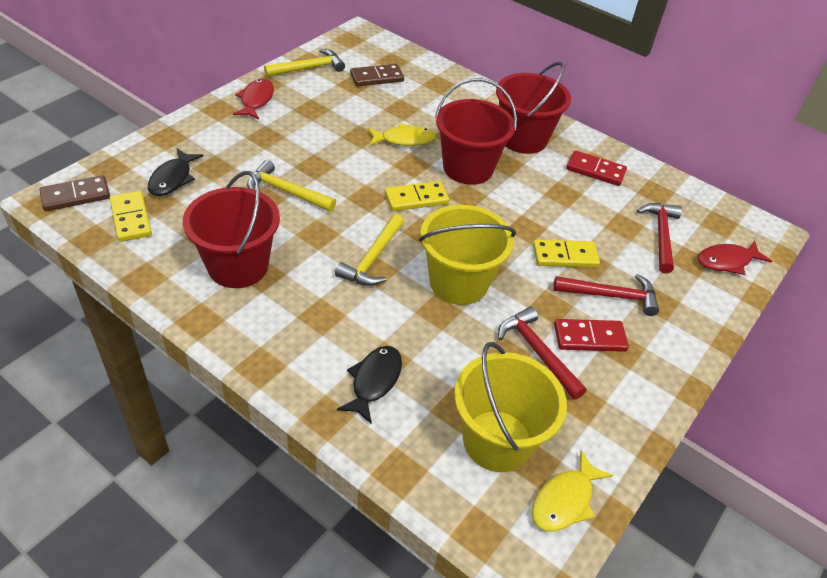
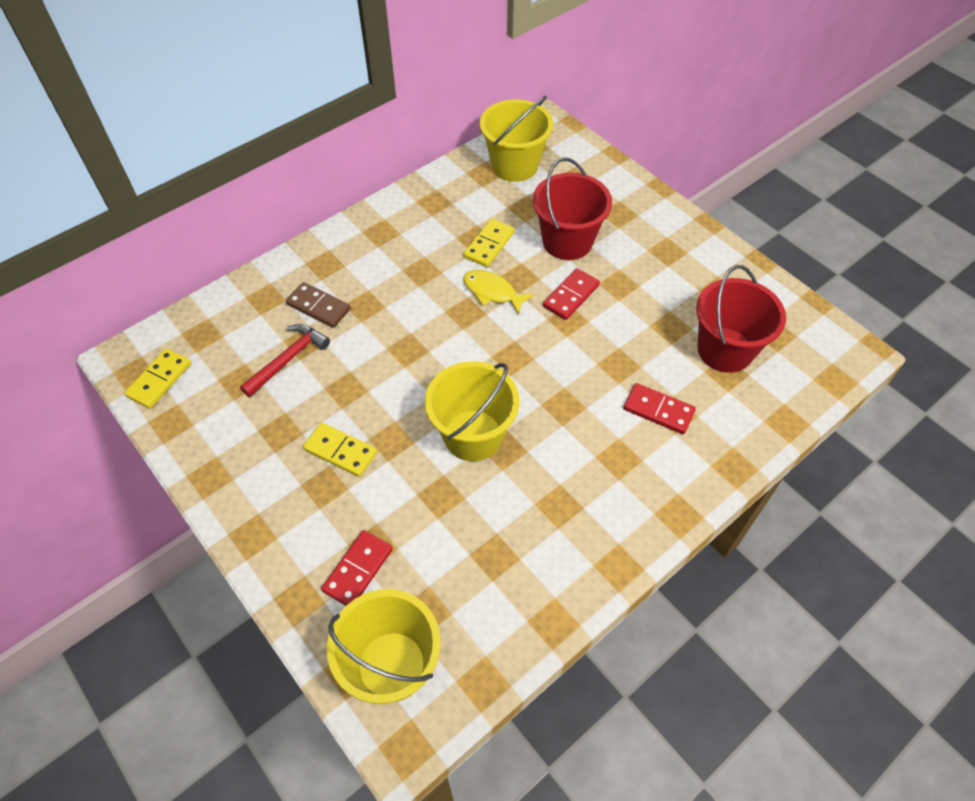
black fish: [148,149,203,196] [337,346,402,424] = 2 -> none = 0
brown domino: [39,175,110,211] [350,64,404,86] = 2 -> [286,282,351,328] = 1
red bucket: [183,171,280,288] [435,78,517,185] [496,62,571,154] = 3 -> [533,157,612,260] [696,265,786,373] = 2
red domino: [554,319,629,352] [567,150,627,186] = 2 -> [321,530,393,606] [543,268,600,320] [624,383,696,434] = 3
red fish: [233,79,274,119] [698,241,772,275] = 2 -> none = 0
red hammer: [498,306,587,400] [553,274,659,316] [637,203,682,274] = 3 -> [240,324,330,397] = 1
yellow bucket: [419,205,516,305] [454,342,567,472] = 2 -> [327,589,441,704] [425,361,520,461] [480,96,553,182] = 3
yellow fish: [368,123,436,146] [532,450,613,532] = 2 -> [463,270,534,315] = 1
yellow hammer: [247,160,336,212] [264,49,345,77] [335,214,404,286] = 3 -> none = 0

